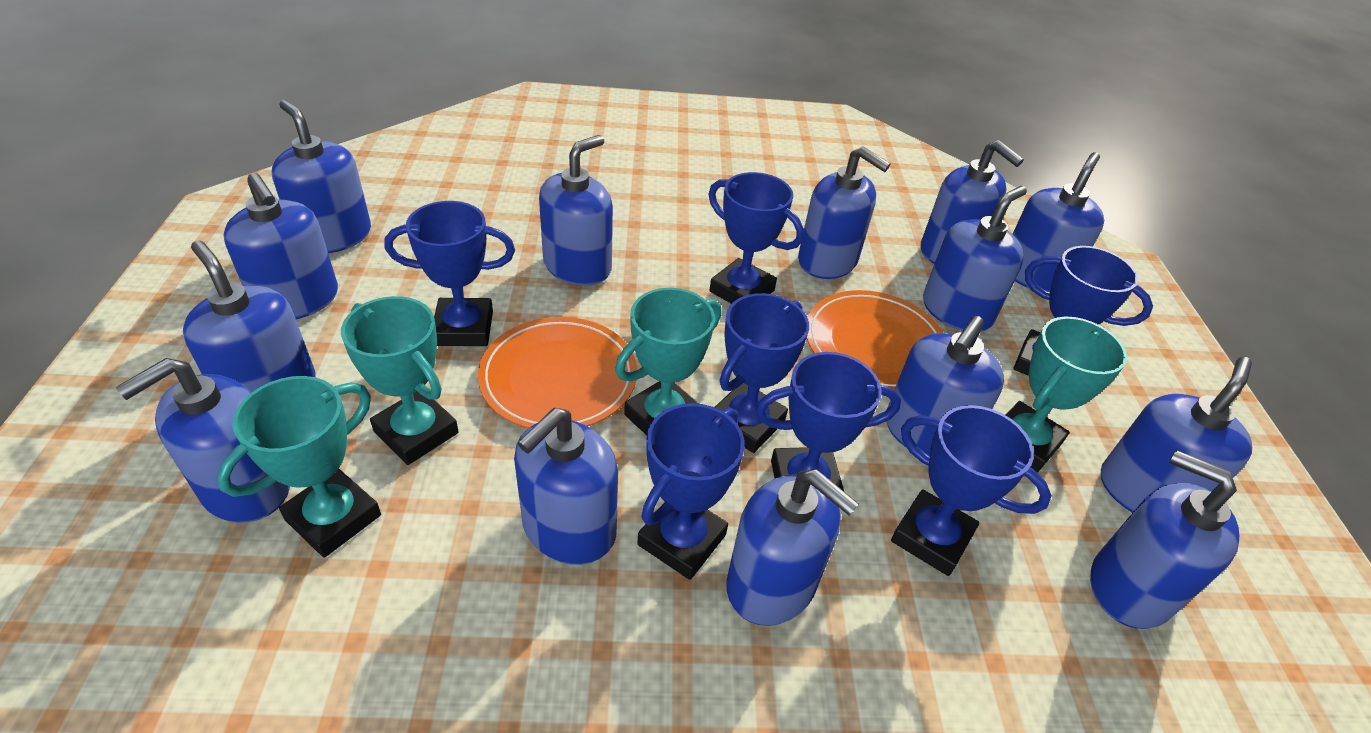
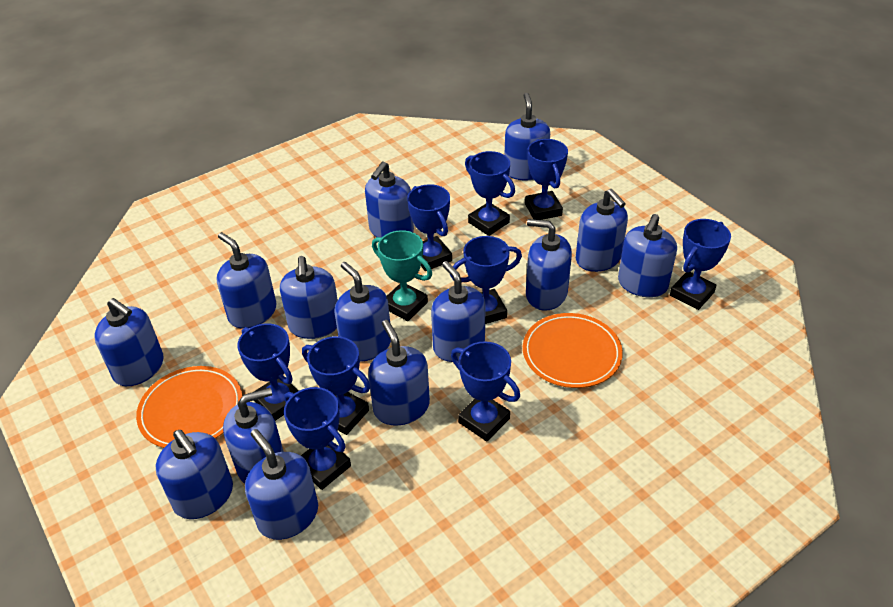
blue trophy: [384,201,515,346] [637,403,745,580] [708,172,804,304] [715,293,809,453] [756,352,901,491] [891,405,1052,576] [1013,246,1153,376] = 7 -> [237,323,298,421] [284,387,351,490] [302,336,371,435] [407,184,452,271] [450,236,522,324] [451,341,520,441] [465,151,515,236] [525,139,568,220] [670,219,731,310] = 9
turquoise trophy: [217,376,381,558] [341,296,459,465] [615,288,721,435] [1006,316,1127,473] = 4 -> [372,230,432,321] = 1

